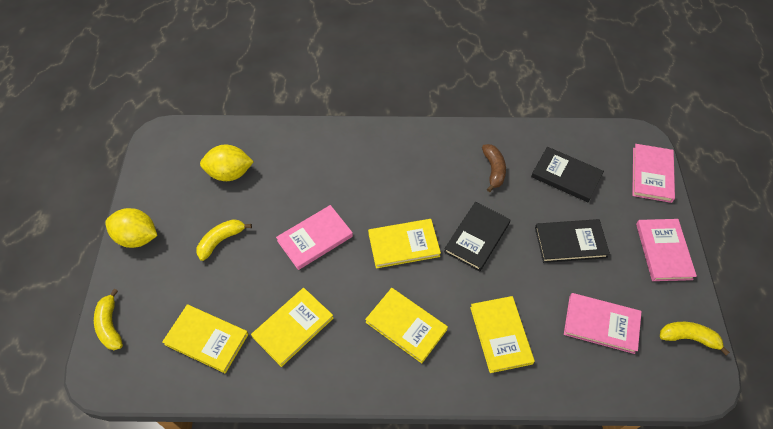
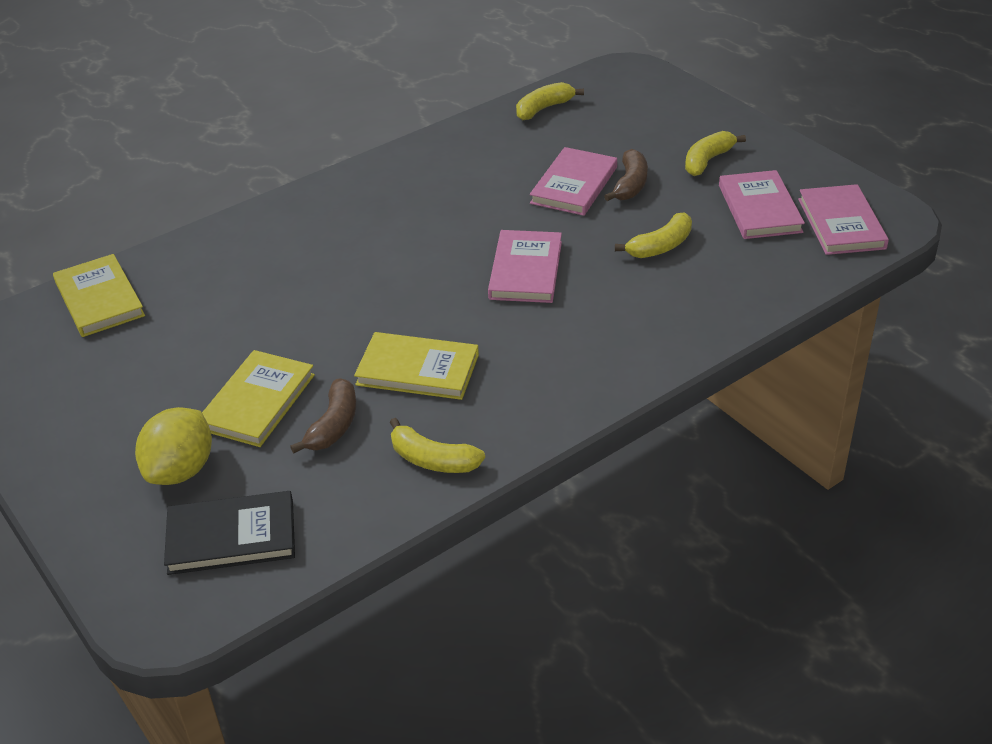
black book: [444,202,510,272] [531,147,604,202] [535,219,610,263] = 3 -> [164,491,295,575] = 1
brown banana: [482,144,506,192] = 1 -> [290,378,356,453] [604,149,648,201] = 2
yellow banana: [94,289,123,350] [197,219,252,261] [660,322,730,355] = 3 -> [390,418,485,473] [516,82,584,120] [615,212,692,258] [685,131,746,176] = 4
yellow book: [162,305,249,374] [251,288,333,367] [365,288,448,363] [368,219,441,268] [470,296,535,373] = 5 -> [53,254,145,337] [202,350,315,447] [354,332,479,400] = 3
yellow lemon: [105,208,158,248] [200,144,254,181] = 2 -> [135,407,212,485] = 1

